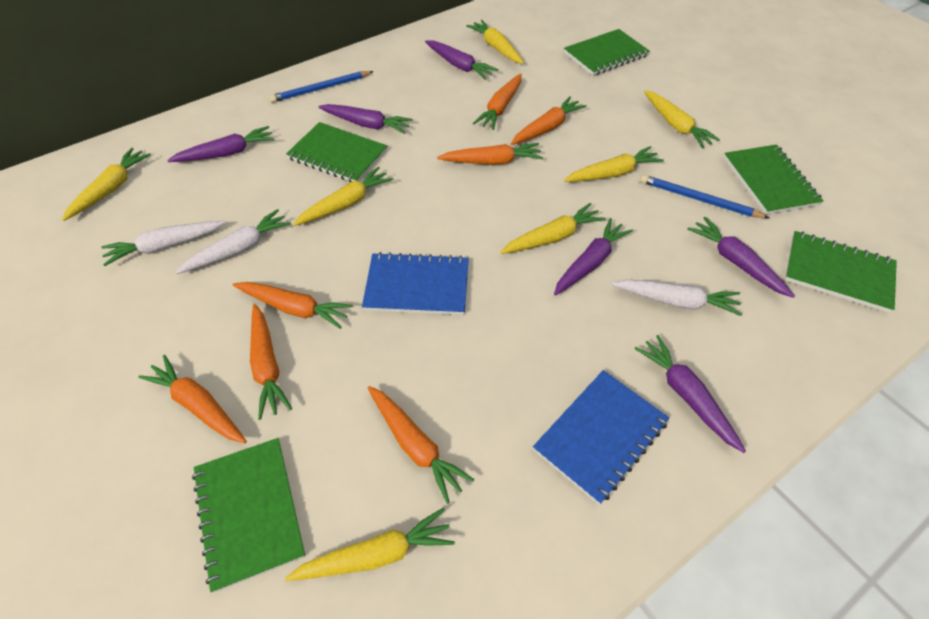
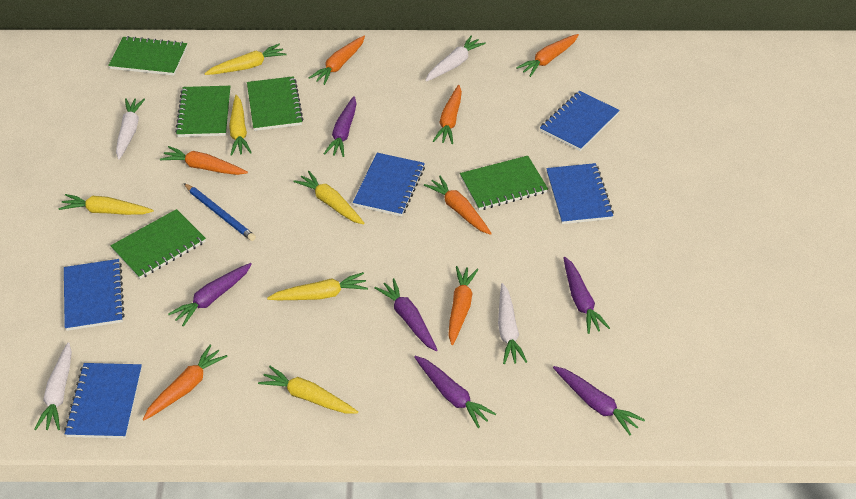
blue notebook: [362,252,469,315] [533,370,669,505] = 2 -> [64,259,125,331] [64,363,142,439] [353,153,425,217] [540,91,620,151] [546,163,614,224] = 5
blue pencil: [269,71,374,103] [640,175,769,218] = 2 -> [184,183,256,241] = 1
white carrot: [101,221,225,266] [176,209,291,274] [611,280,742,316] = 3 -> [34,342,72,430] [116,98,145,159] [425,35,486,81] [498,283,527,364] = 4
yellow carrot: [62,148,151,221] [285,508,455,581] [293,167,393,226] [466,20,524,64] [500,203,606,254] [564,146,664,182] [644,90,720,148] = 7 -> [59,194,154,215] [204,44,287,75] [229,95,252,156] [258,366,358,414] [267,272,368,300] [293,171,365,224] = 6

